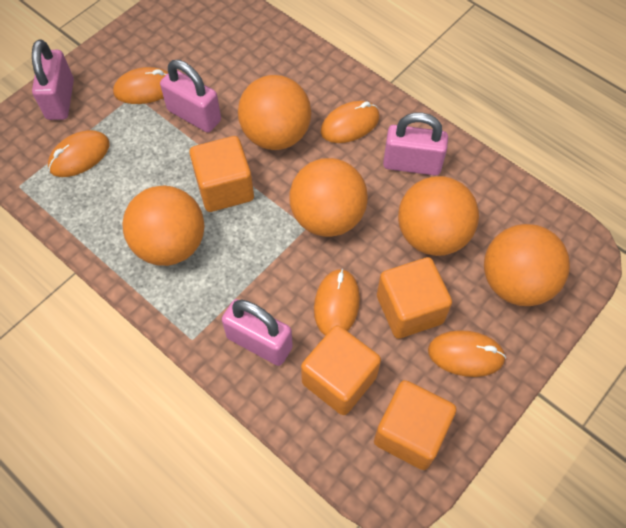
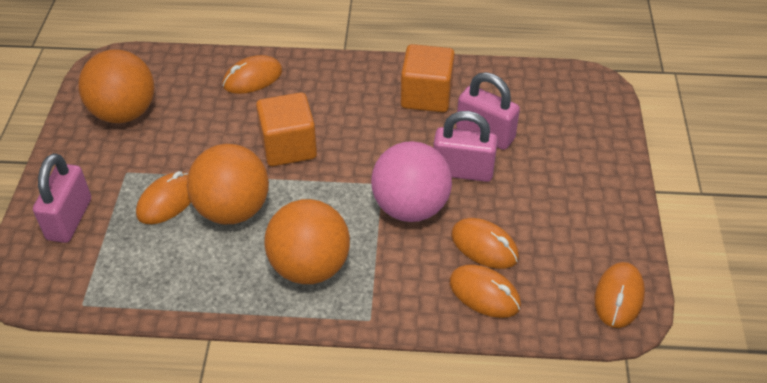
orange ball: [123,185,204,266] [238,75,311,150] [289,158,368,237] [398,176,479,256] [484,224,570,306] = 5 -> [78,49,155,123] [187,144,269,224] [264,199,350,284] = 3
orange cube: [189,136,254,212] [301,325,381,415] [374,380,457,470] [377,257,452,339] = 4 -> [256,92,317,166] [401,44,455,112] = 2
pink ball: none = 0 -> [371,141,452,222] = 1
pink padlock: [32,39,74,120] [160,60,221,132] [222,299,293,366] [383,113,448,176] = 4 -> [33,153,91,243] [433,111,498,182] [456,72,520,150] = 3

